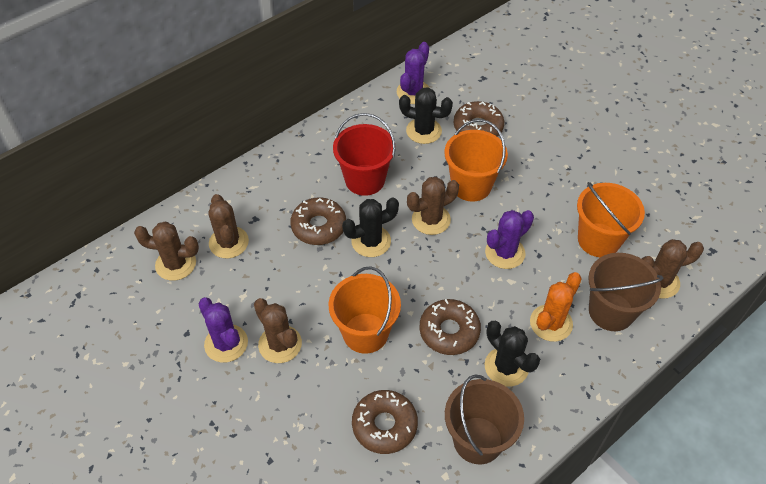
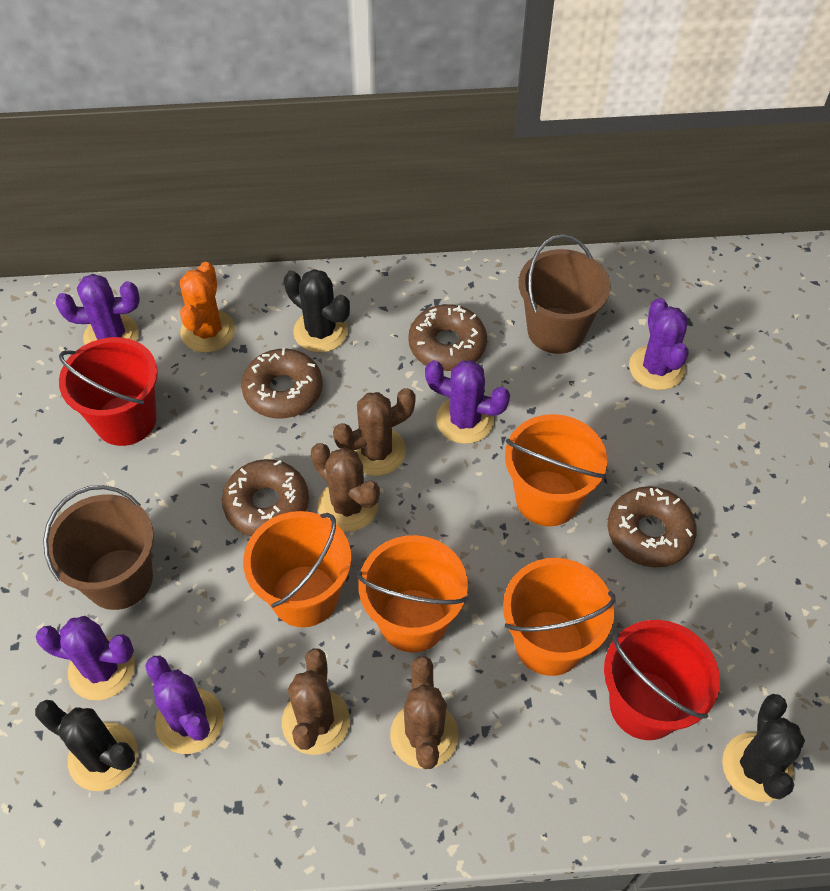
brown cactus: [134,222,199,281] [208,194,249,258] [254,298,302,363] [407,177,459,235] [642,239,704,299] = 5 -> [282,648,350,755] [311,443,380,532] [333,388,416,476] [390,656,459,769] = 4
orange bucket: [329,266,401,354] [444,119,508,201] [577,182,645,257] = 3 -> [243,511,351,627] [357,535,468,652] [503,558,616,676] [505,414,607,526] = 4
purple cactus: [198,298,248,363] [397,42,430,104] [485,210,534,269] = 3 -> [35,616,135,700] [55,274,140,345] [145,656,224,754] [425,360,510,444] [629,298,689,390] = 5
red bucket: [333,113,396,196] = 1 -> [59,337,158,446] [604,620,720,740] = 2

